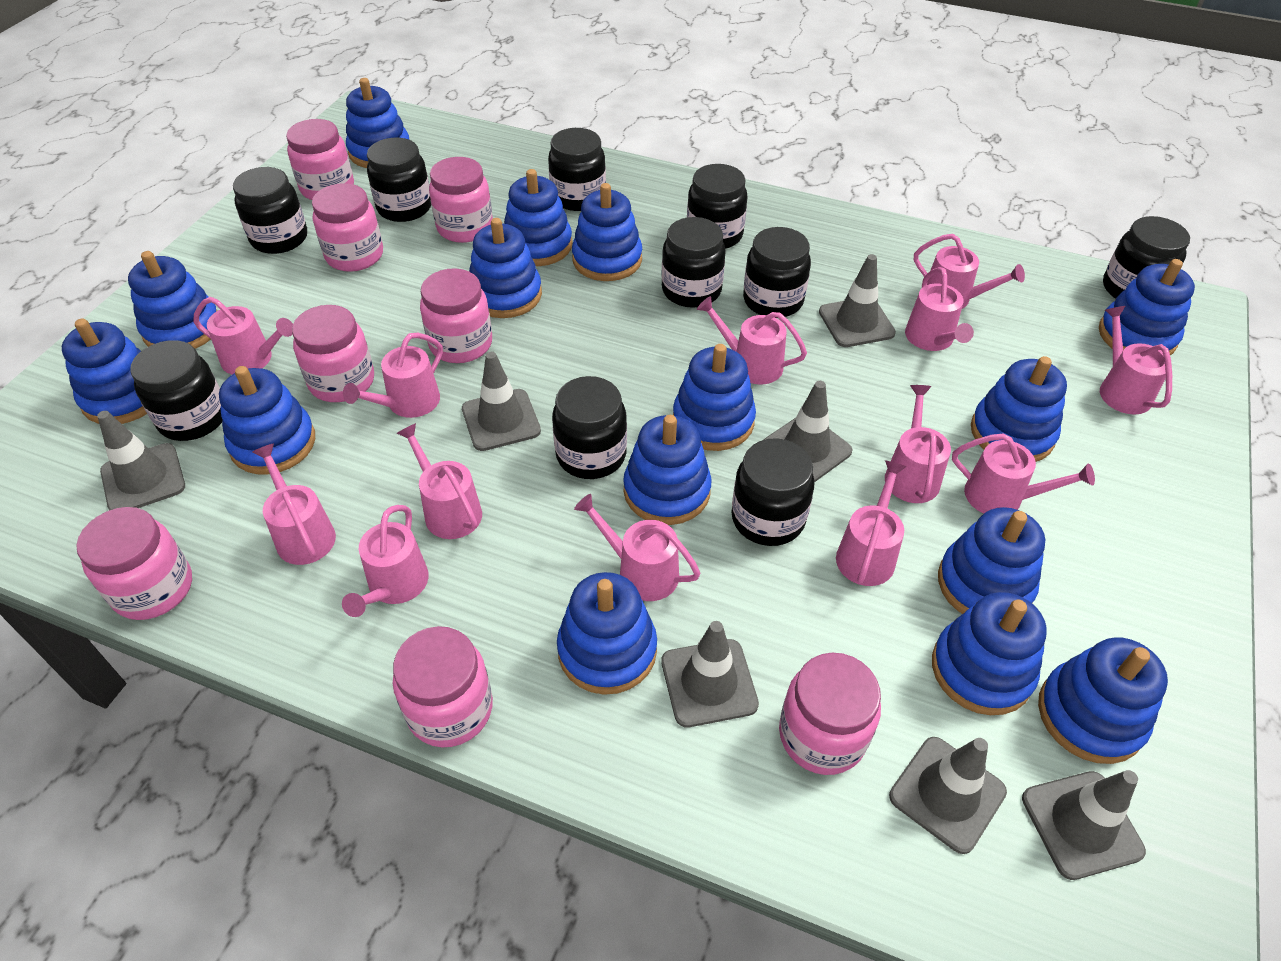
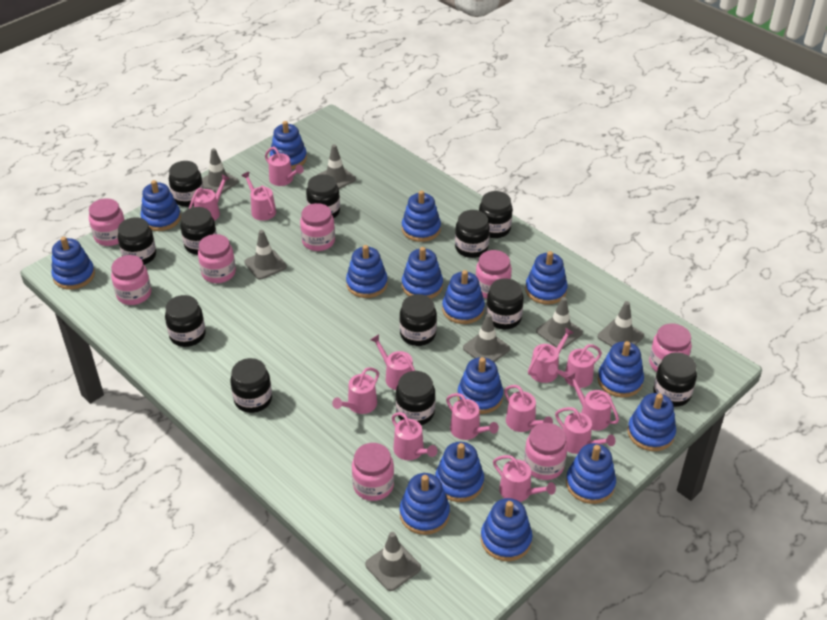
black jar: [130,340,223,441] [233,167,307,254] [367,138,431,222] [548,128,606,211] [552,376,627,479] [661,217,726,308] [687,164,747,249] [731,438,815,546] [743,227,811,318] [1103,216,1190,299] = 10 -> [118,217,156,265] [165,295,206,347] [169,161,204,207] [181,207,217,255] [230,358,272,413] [306,174,340,218] [396,371,436,425] [400,294,437,346] [455,210,490,258] [479,191,513,238] [486,278,524,329] [653,352,697,407] = 12

